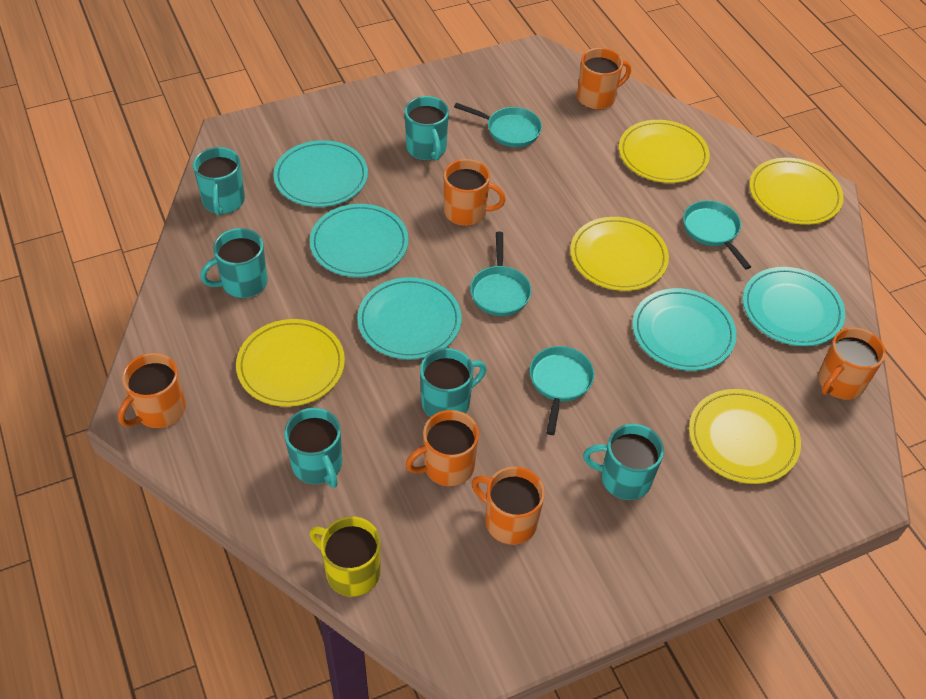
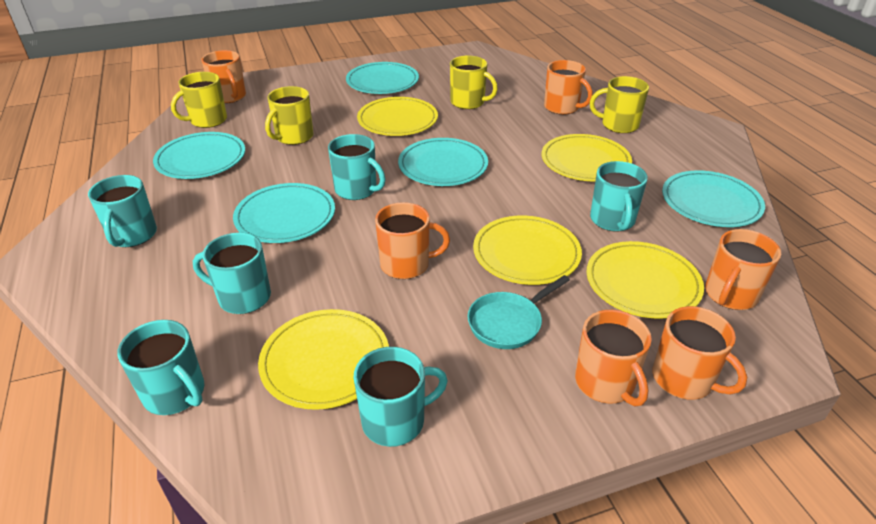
turquoise pan: [454,103,542,147] [470,232,531,316] [529,346,594,435] [683,200,751,270] = 4 -> [467,275,570,349] = 1
yellow mug: [309,516,381,597] = 1 -> [171,72,227,128] [265,86,313,145] [450,56,498,109] [590,76,649,133] = 4

